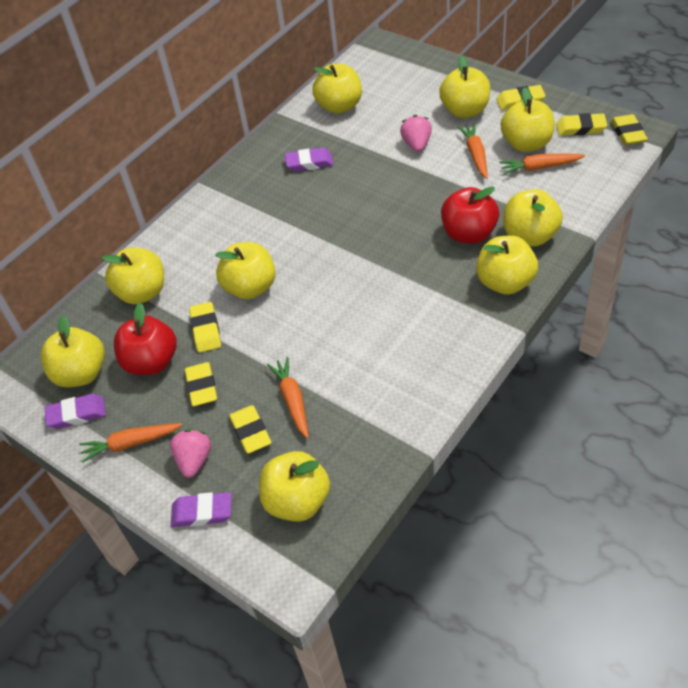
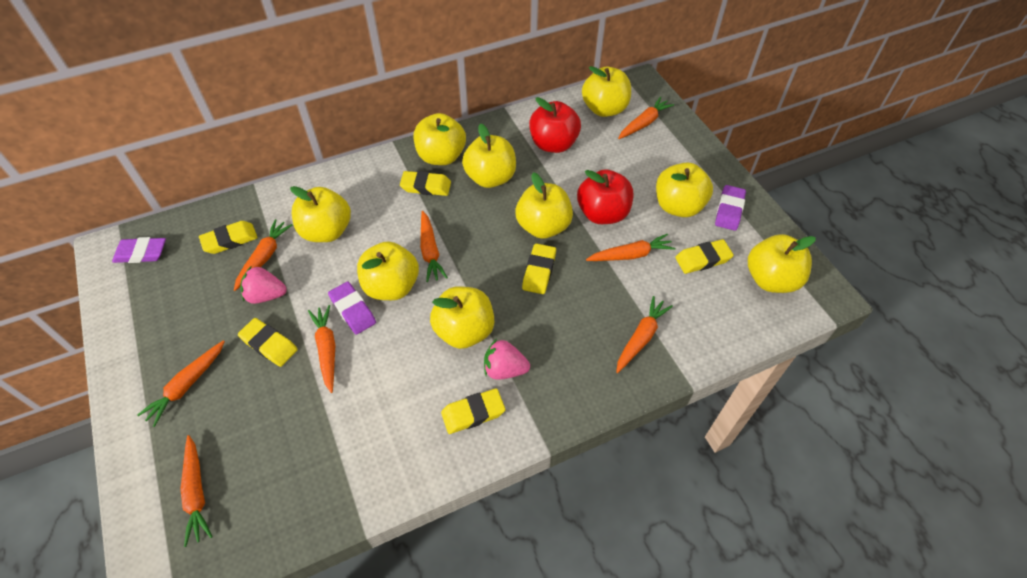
orange carrot: [79,423,182,463] [267,357,309,439] [457,123,488,179] [499,154,585,175] = 4 -> [137,340,225,427] [180,435,213,547] [234,219,293,291] [308,305,335,393] [420,211,448,282] [586,233,676,261] [616,296,673,373] [618,97,674,139] = 8

